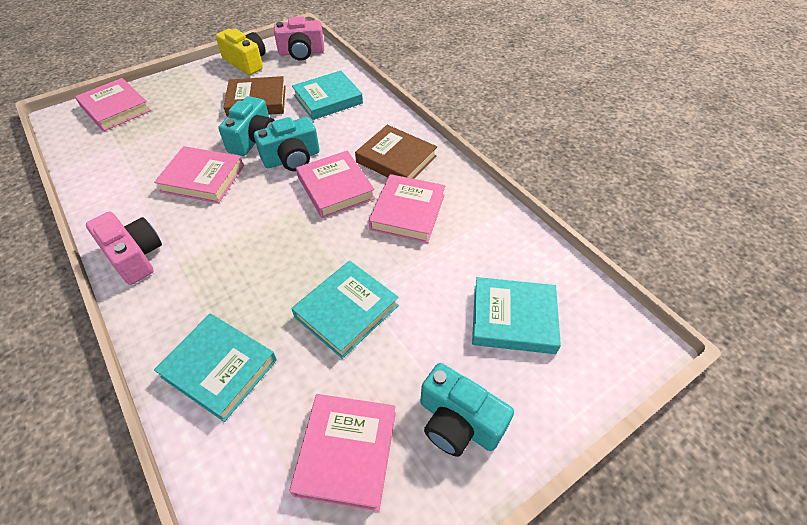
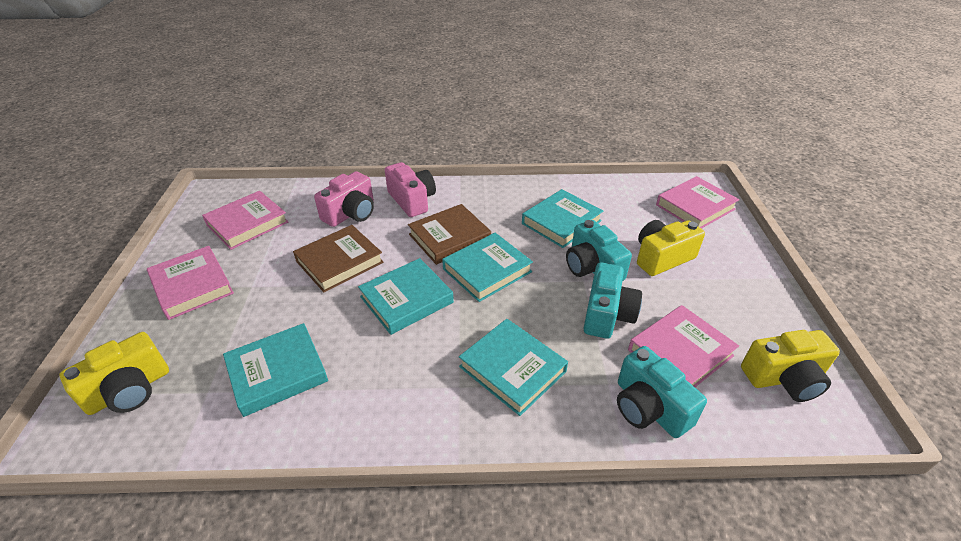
pink book: [75,78,151,131] [154,146,244,203] [289,394,396,511] [296,151,375,218] [369,174,445,243] = 5 -> [147,246,234,320] [202,191,288,250] [628,305,739,387] [656,176,739,229] = 4
turquoise book: [154,314,277,422] [291,261,399,359] [292,71,363,120] [472,277,561,354] = 4 -> [223,323,328,417] [358,258,454,335] [442,233,533,302] [459,319,568,416] [522,189,603,248] = 5
yellow camera: [216,29,266,75] = 1 -> [59,332,169,415] [637,220,705,276] [741,330,840,402] = 3

